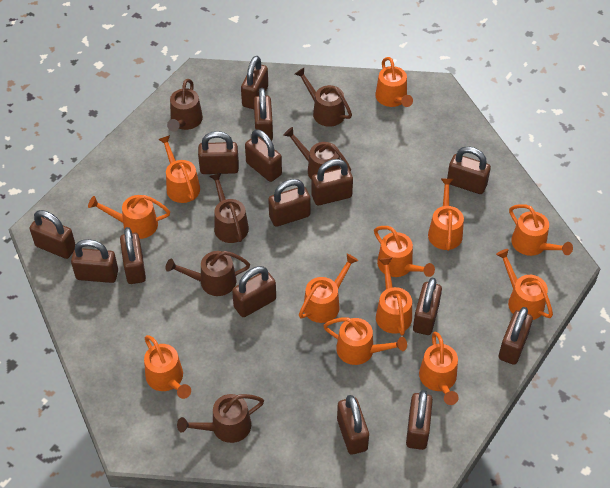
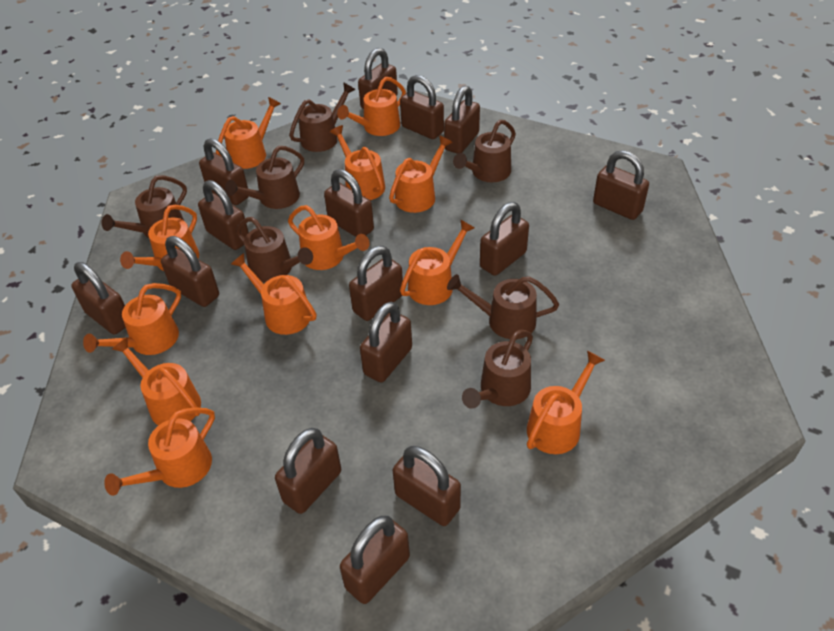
brown watering can: [166,251,250,296] [167,79,203,132] [177,394,264,443] [210,173,249,243] [283,127,351,180] [295,68,352,127] = 6 -> [101,175,187,238] [225,146,304,209] [236,217,313,282] [289,82,355,152] [447,274,559,339] [453,120,516,182] [462,330,533,409] = 7

